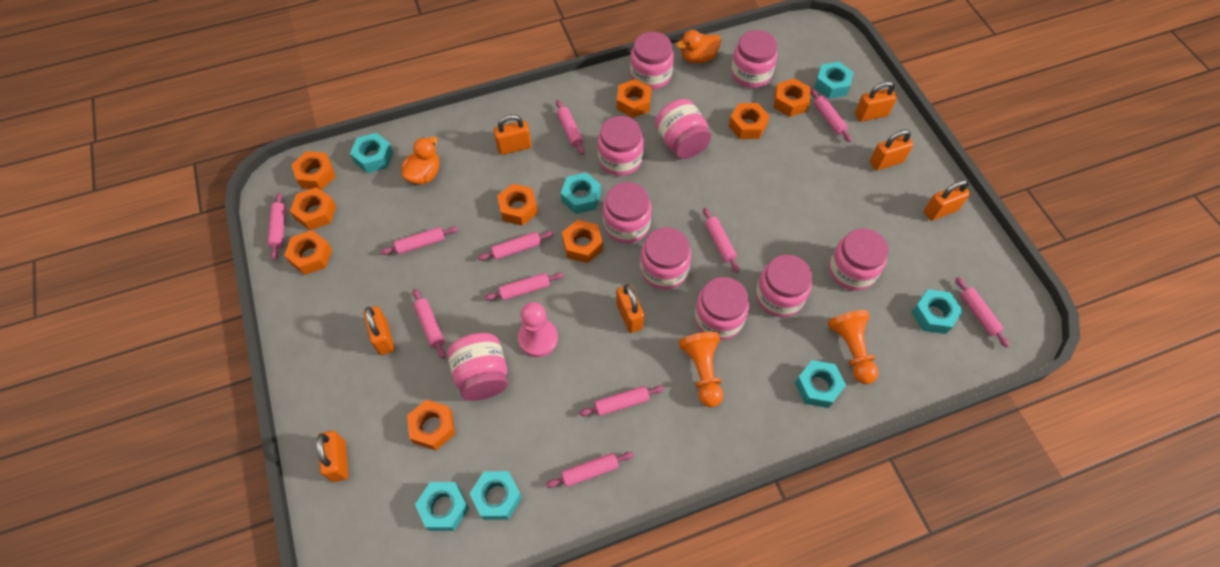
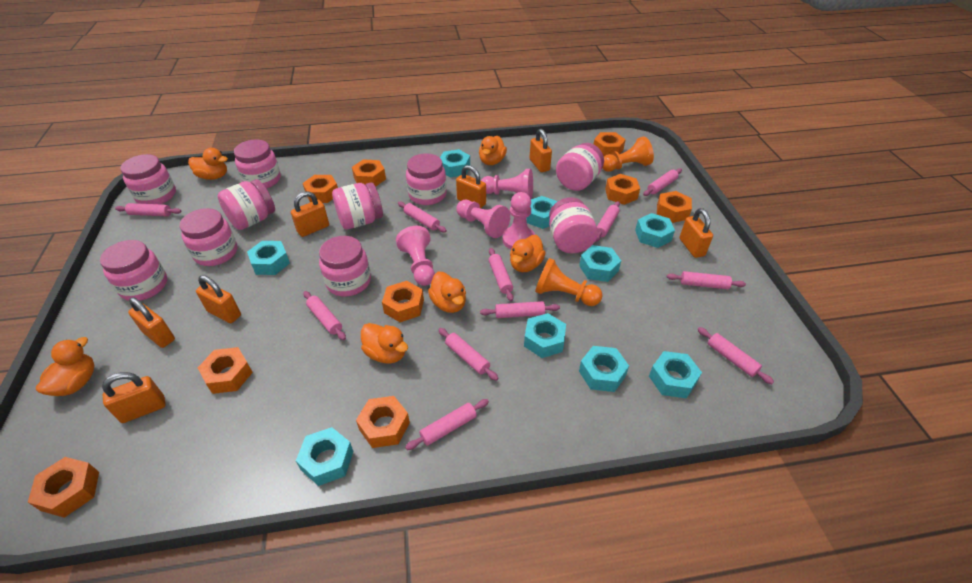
orange duck: [401,137,439,184] [676,30,721,63] = 2 -> [36,337,95,396] [188,148,228,180] [361,323,408,363] [428,272,466,313] [479,136,507,165] [510,235,545,272] = 6
pink pawn: [518,302,558,357] = 1 -> [396,226,435,286] [456,200,510,238] [481,169,533,199] [503,192,535,249] = 4
turquoise nut: [350,133,393,173] [415,482,469,531] [470,471,522,520] [561,172,601,214] [795,360,846,408] [814,62,854,99] [911,289,963,334] = 7 -> [247,241,290,275] [296,427,353,486] [440,149,470,177] [524,313,566,358] [526,196,558,229] [579,245,621,282] [579,346,629,392] [635,213,675,248] [649,351,702,398] = 9

